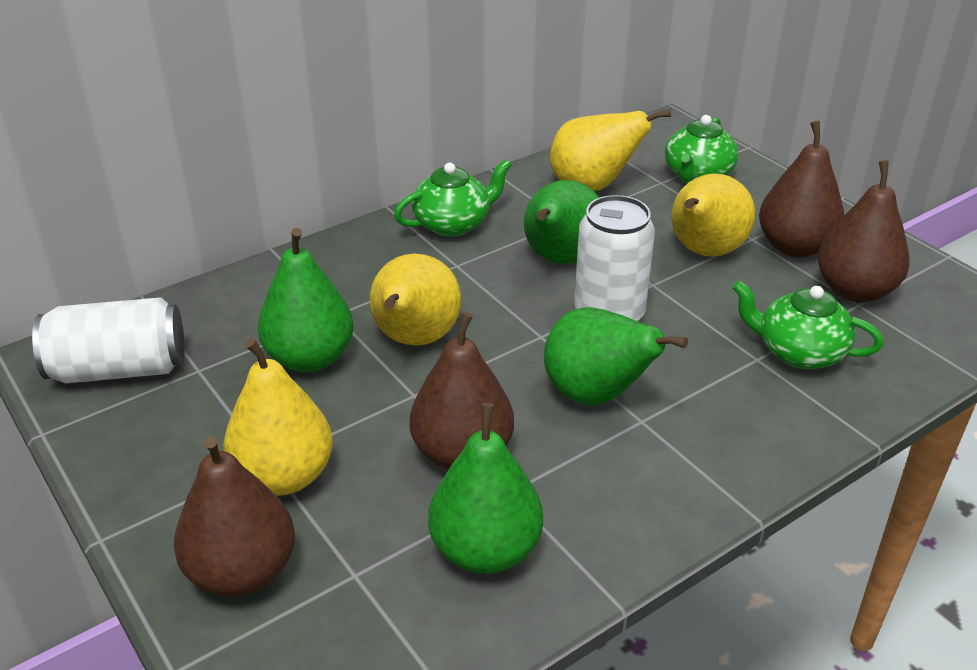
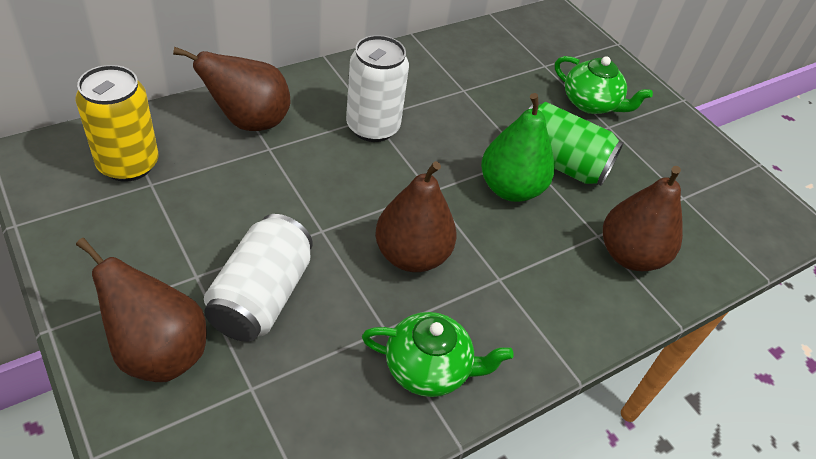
green can: none = 0 -> [529,102,624,186] = 1
green pear: [258,228,354,372] [428,403,543,574] [524,180,599,264] [544,307,688,405] = 4 -> [481,93,555,202] = 1
green teapot: [394,159,512,237] [665,115,738,183] [732,281,883,369] = 3 -> [362,312,514,397] [555,56,653,114] = 2
yellow can: none = 0 -> [75,65,159,182] = 1
yellow pear: [223,338,333,496] [370,254,461,346] [550,109,671,191] [671,174,755,257] = 4 -> none = 0

